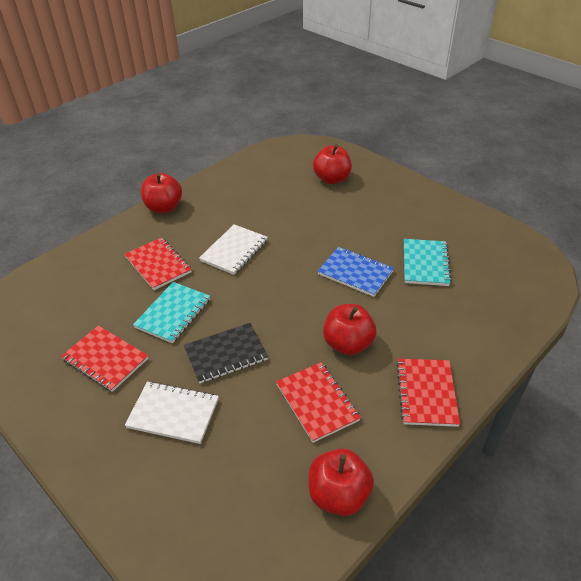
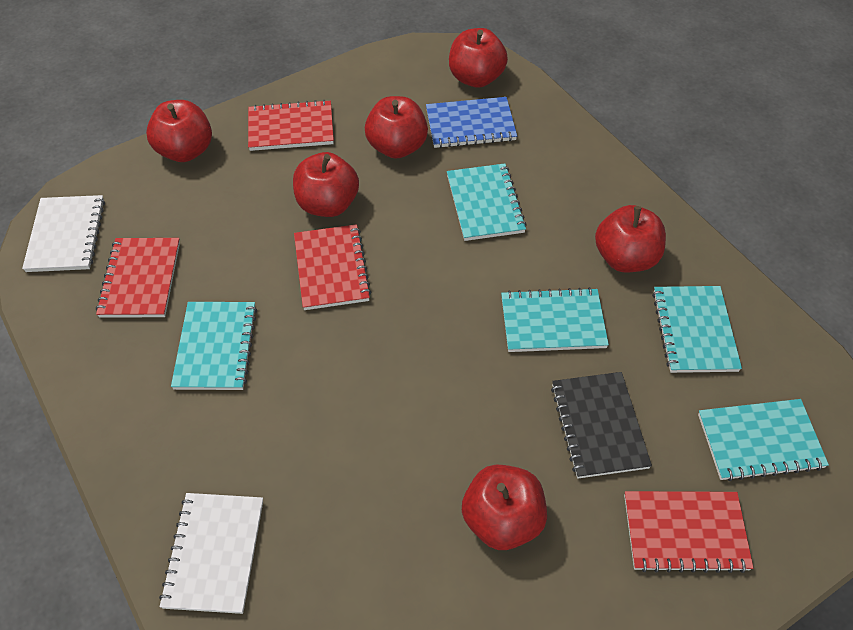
red apple: [140,173,182,213] [308,448,374,516] [313,144,352,184] [323,304,376,355] = 4 -> [146,100,212,162] [293,152,359,217] [365,96,428,159] [449,28,508,88] [462,464,547,550] [595,205,666,272] = 6
turquoise notebook: [133,282,210,343] [404,239,451,286] = 2 -> [171,302,257,390] [447,163,527,241] [501,287,609,352] [652,286,742,373] [698,399,829,481] = 5

